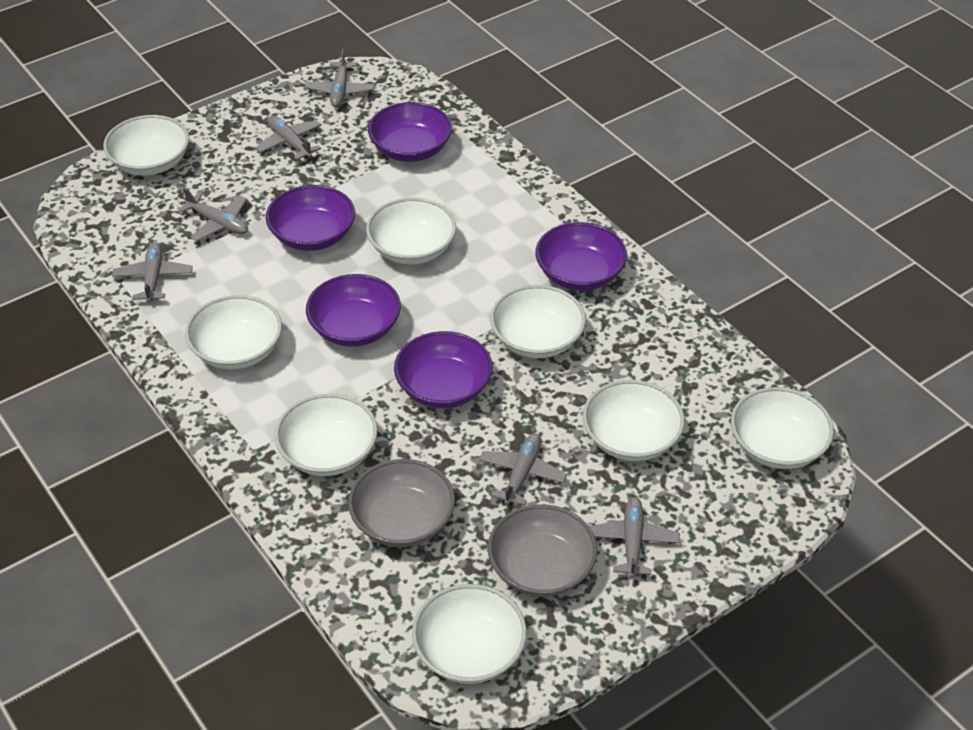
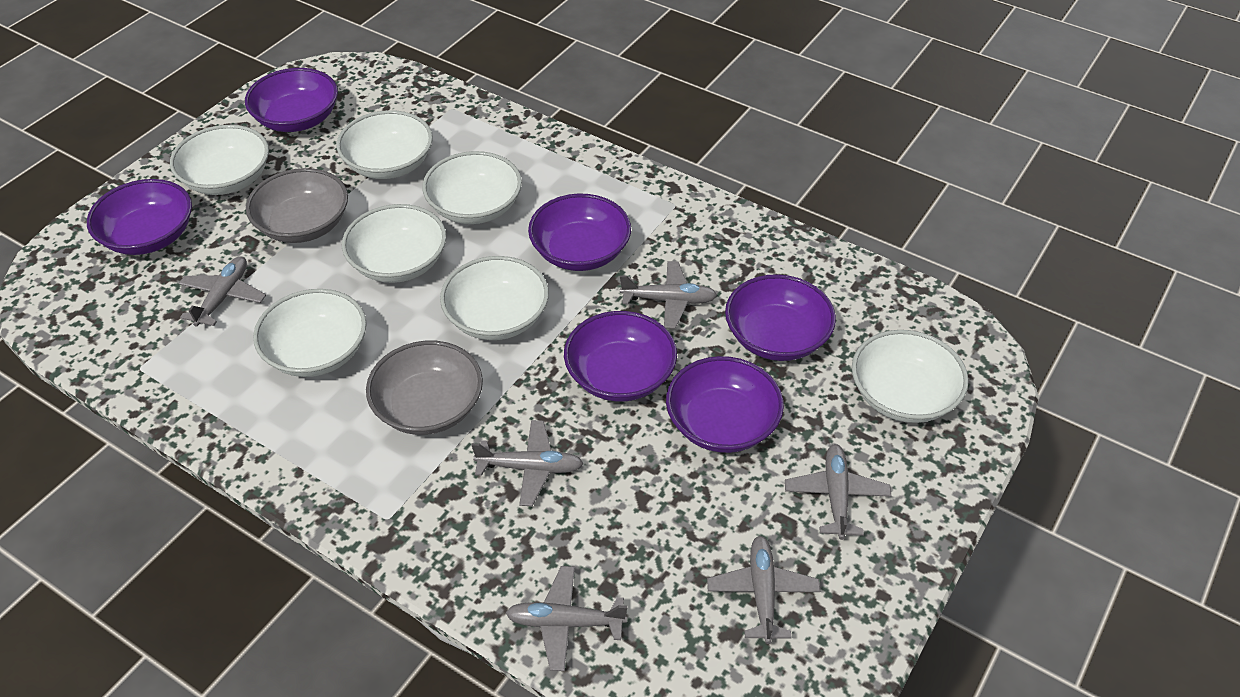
purple bowl: [266,185,355,251] [306,274,401,347] [368,102,452,162] [394,331,493,408] [535,222,627,291] = 5 -> [87,179,192,255] [245,68,338,132] [528,194,631,271] [564,311,677,401] [666,356,784,453] [725,274,836,361] = 6
white bowl: [103,115,189,176] [185,295,282,369] [275,394,378,476] [366,198,456,264] [412,584,527,684] [490,285,586,358] [583,380,685,461] [731,387,834,469] = 8 -> [170,125,269,195] [253,289,367,377] [336,110,433,179] [342,204,446,283] [422,151,522,224] [440,256,549,340] [852,330,969,423] = 7

